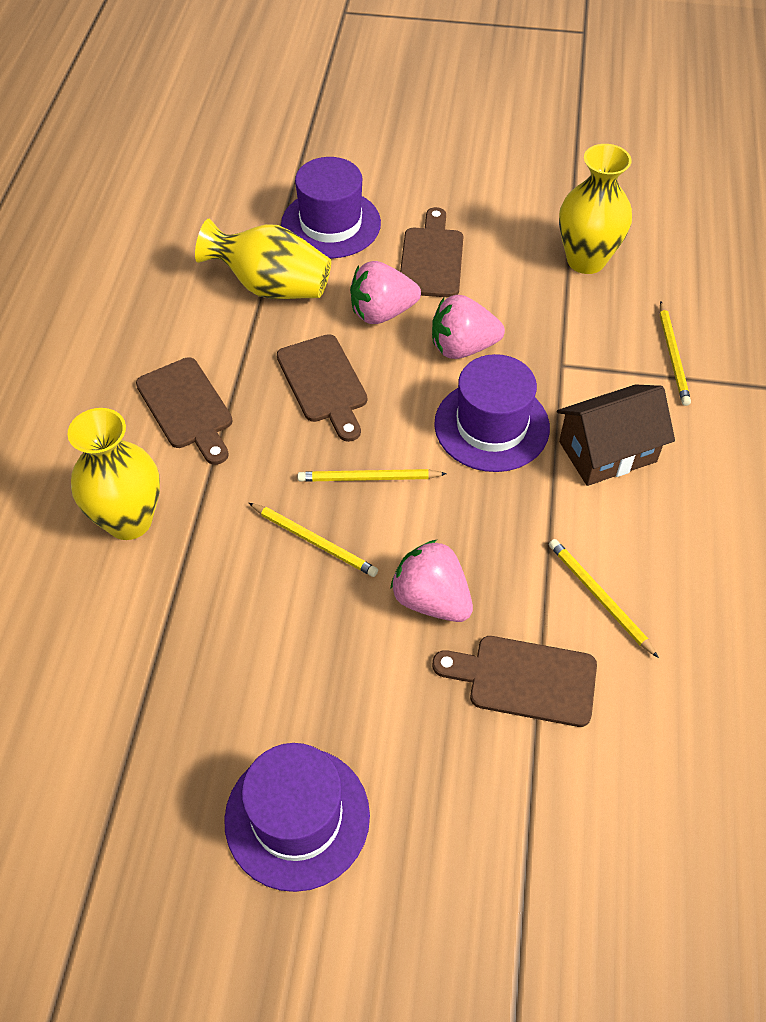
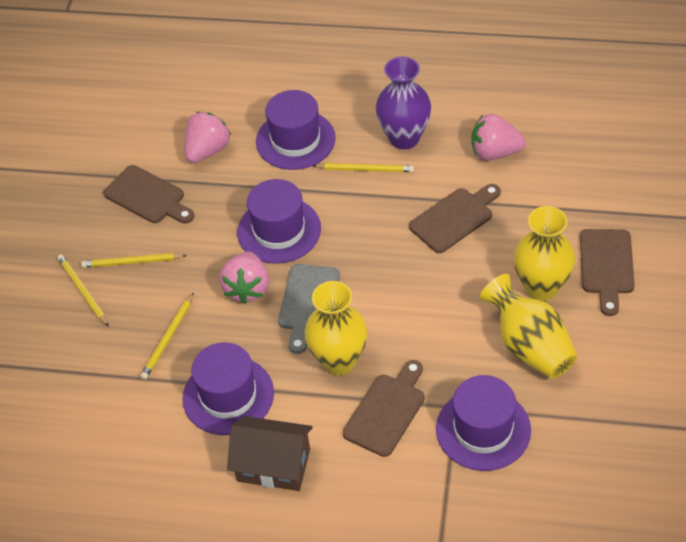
grey cutting board: none = 0 -> [278,264,340,354] = 1
purple hat: [224,743,370,892] [281,157,381,258] [434,354,550,472] = 3 -> [182,342,274,435] [237,179,321,264] [256,90,336,170] [436,375,531,471] = 4
purple vase: none = 0 -> [376,57,431,149] = 1

